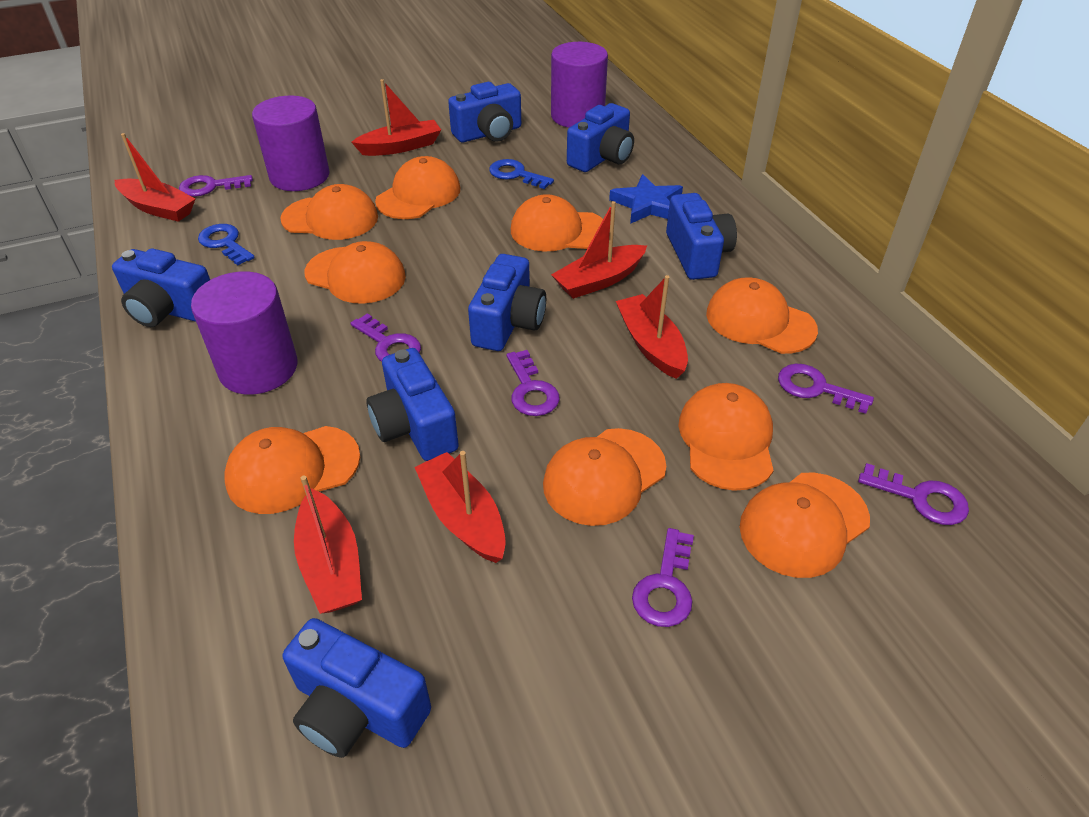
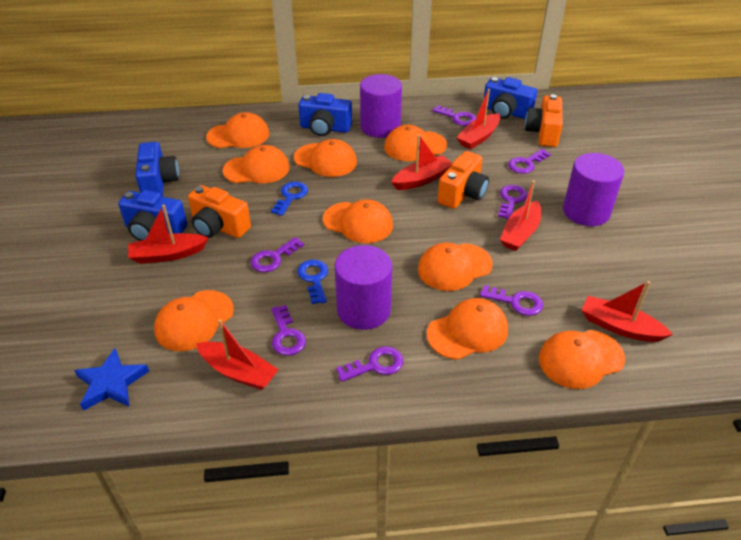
blue camera: [112,248,210,327] [283,618,431,758] [366,348,459,461] [448,82,521,142] [468,254,546,351] [567,103,634,172] [666,193,737,280] = 7 -> [118,190,187,241] [135,142,179,197] [299,93,352,136] [484,77,537,119] = 4
orange camera: none = 0 -> [188,185,251,238] [438,151,489,209] [525,94,563,147] = 3
purple key: [179,175,253,197] [351,313,421,362] [507,350,560,416] [632,528,694,627] [778,364,874,414] [858,463,969,525] = 6 -> [251,237,304,272] [271,305,306,356] [336,346,403,382] [432,105,476,126] [480,285,543,316] [498,185,528,219] [508,149,551,174] = 7

